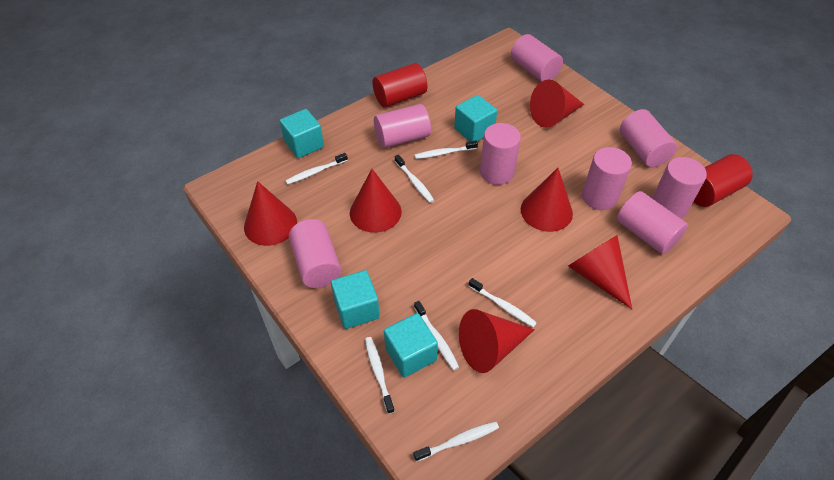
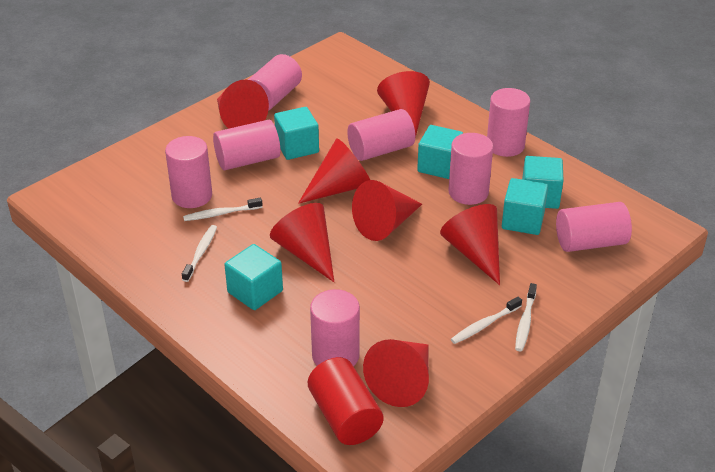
red cone: [244,181,297,246] [350,169,402,233] [459,309,534,373] [521,168,573,232] [530,80,584,128] [568,235,632,309] = 6 -> [217,79,269,129] [270,203,334,282] [298,138,370,204] [352,180,422,241] [363,339,429,407] [377,71,430,138] [440,204,500,285] = 7
red cylinder: [372,63,427,108] [694,154,753,207] = 2 -> [308,357,384,445] = 1
turquoise cube: [280,109,324,158] [331,270,380,329] [384,313,438,378] [454,95,497,141] = 4 -> [224,244,283,310] [274,107,319,160] [417,125,463,179] [502,178,548,235] [522,156,564,209] = 5
white toothbrush: [286,153,348,184] [365,337,395,414] [395,155,434,203] [414,140,478,159] [414,301,459,370] [414,421,499,462] [468,278,537,327] = 7 -> [182,225,217,282] [183,198,263,221] [451,297,522,344] [515,283,537,351] = 4

